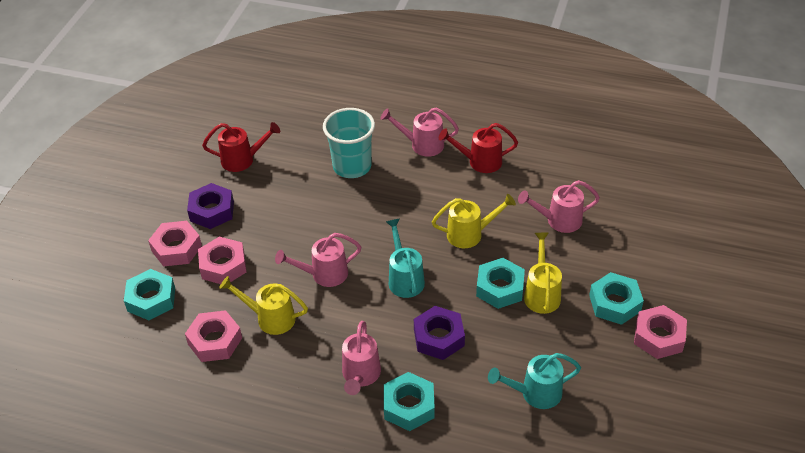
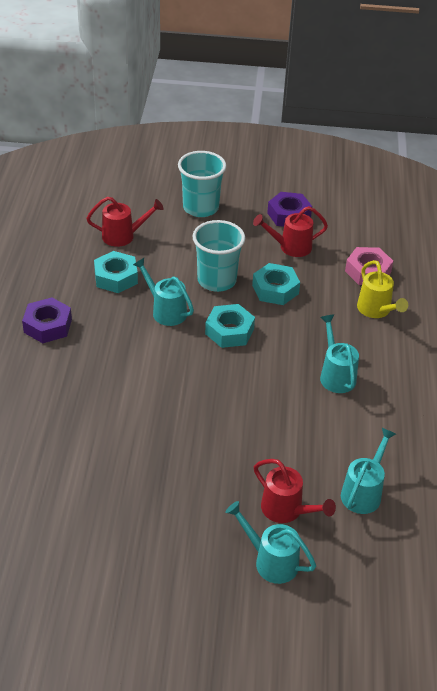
pink nut: [148,221,202,267] [185,310,242,362] [198,237,247,284] [634,305,687,359] = 4 -> [345,247,393,285] = 1
pink watering can: [275,233,361,287] [342,321,381,395] [380,107,459,157] [518,180,600,233] = 4 -> none = 0
red watering can: [202,122,280,172] [439,123,518,173] = 2 -> [86,197,164,247] [253,206,328,257] [254,459,336,523] = 3
turquoise cup: [323,108,375,178] = 1 -> [178,151,226,217] [192,220,245,292] = 2
turquoise nut: [124,269,175,320] [384,372,435,431] [476,258,525,309] [589,272,644,325] = 4 -> [94,251,138,293] [205,304,255,348] [252,263,300,305] = 3
turquoise watering can: [386,219,425,298] [488,353,581,409] = 2 -> [133,258,194,326] [225,501,316,584] [320,315,359,393] [341,428,396,514] = 4
yellow watering can: [219,276,308,335] [432,194,516,248] [524,233,562,314] = 3 -> [357,260,408,318] = 1

